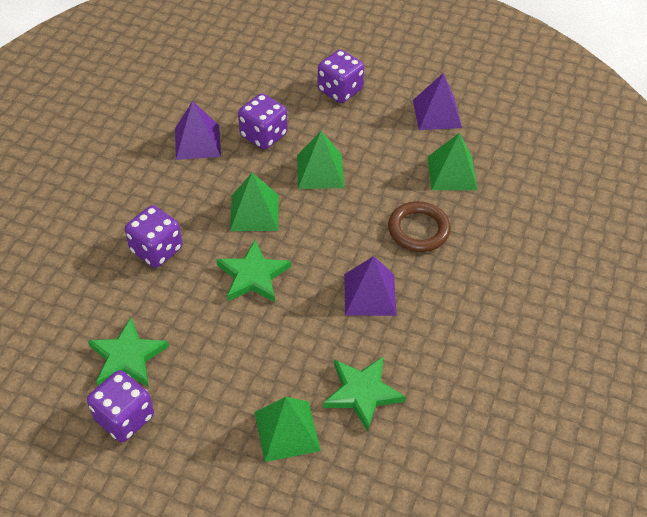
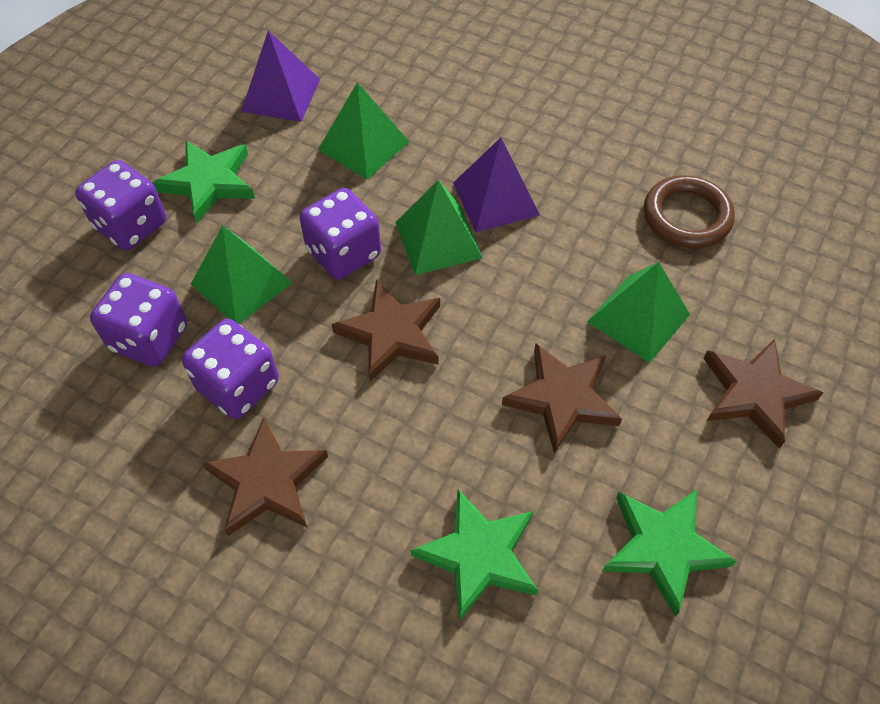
brown star: none = 0 -> [202,417,328,536] [331,279,440,382] [502,343,622,454] [703,339,823,449] = 4
purple pyramid: [175,101,221,160] [344,256,397,316] [413,73,462,130] = 3 -> [241,31,320,122] [453,137,540,232] = 2

